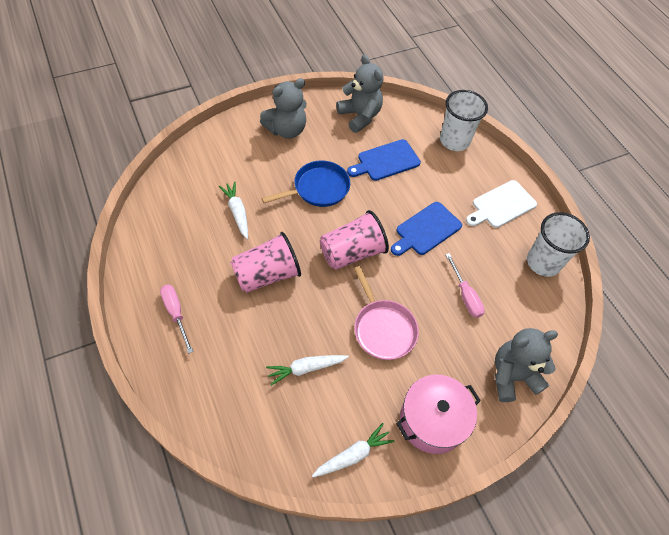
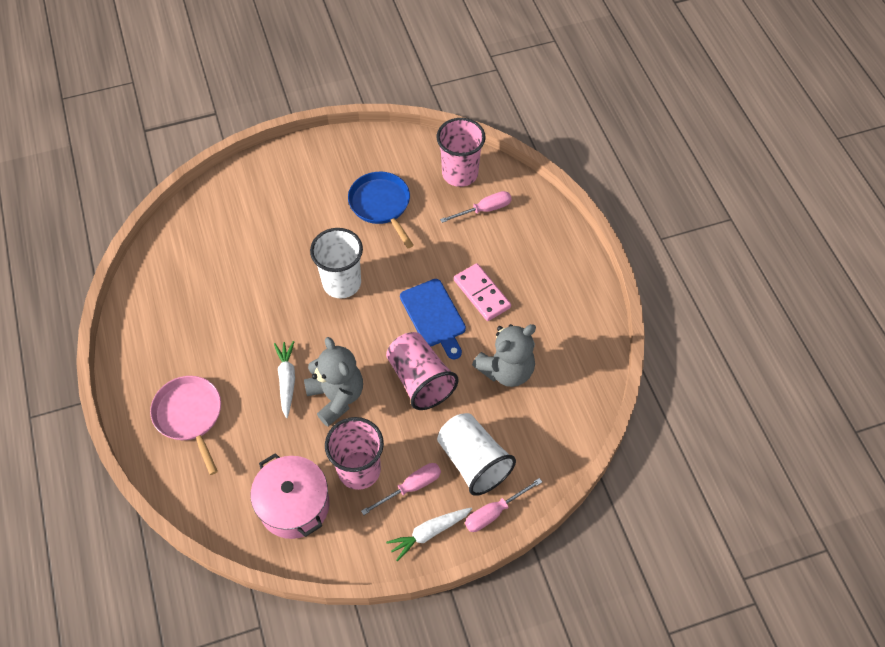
blue cutting board: [347,139,421,181] [391,202,462,256] = 2 -> [400,279,466,359] = 1
grey teddy bear: [260,78,307,139] [336,54,384,133] [495,328,558,402] = 3 -> [304,337,363,426] [472,324,536,387] = 2
pink cup: [230,232,301,293] [320,210,389,270] = 2 -> [325,417,384,490] [386,332,459,410] [436,118,486,187] = 3
pink domino: none = 0 -> [454,263,511,321] = 1
pink screwdriver: [160,285,193,353] [445,253,485,318] = 2 -> [361,463,441,515] [440,191,512,223] [465,478,542,532] = 3
white carrot: [219,181,248,239] [266,355,349,386] [312,423,394,477] = 3 -> [274,341,295,418] [386,507,472,561] = 2
white cutting board: [466,180,537,228] = 1 -> none = 0

